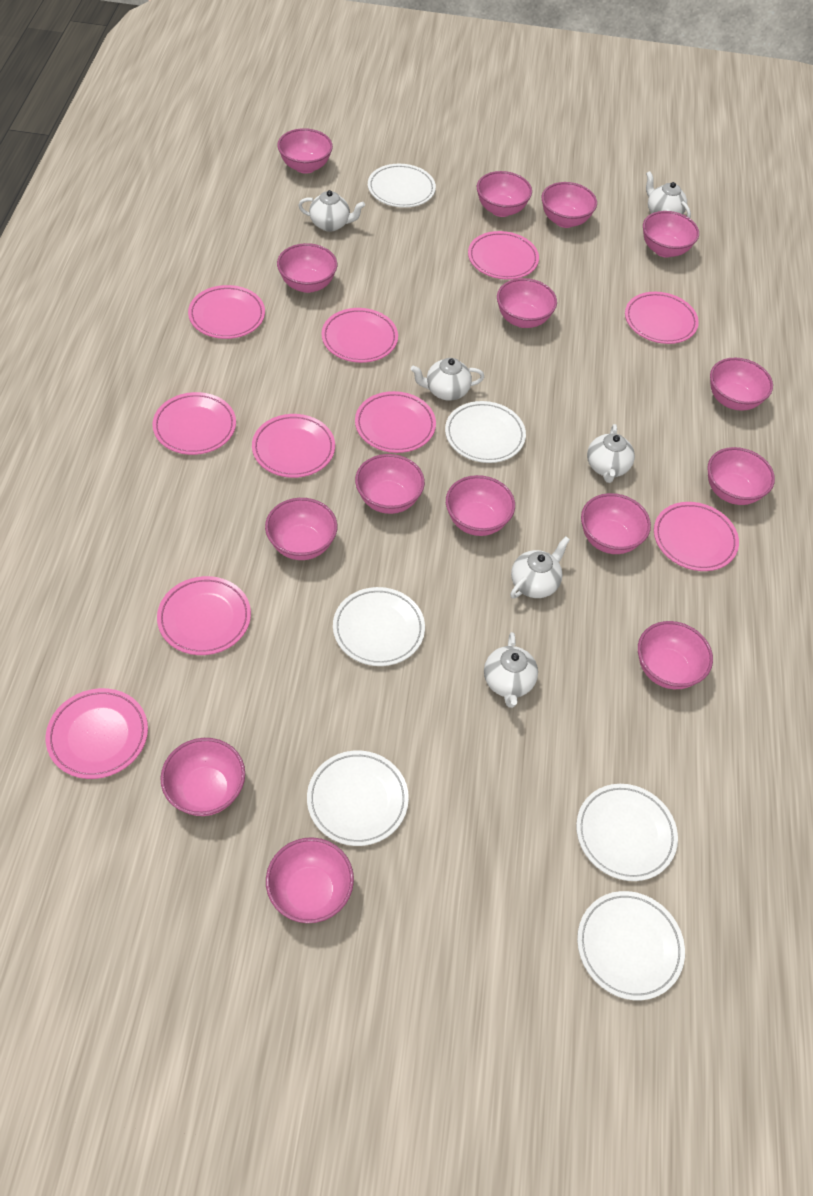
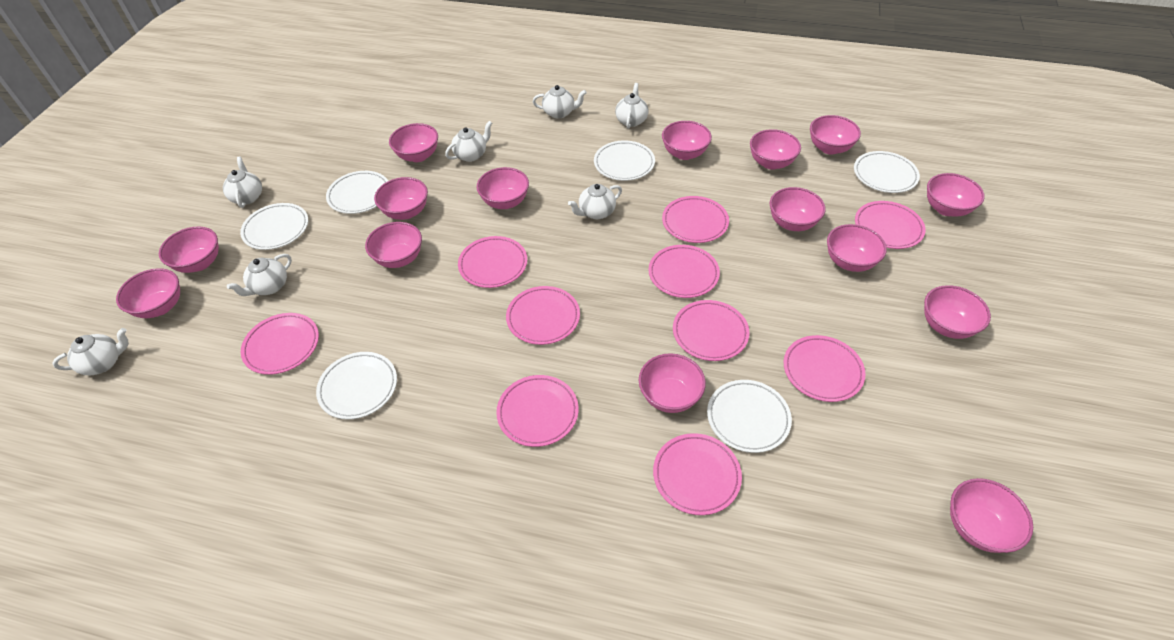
white teapot: [298,190,365,232] [411,358,484,401] [484,632,538,708] [510,536,570,598] [587,424,635,483] [646,171,691,218] = 6 -> [53,328,129,376] [223,157,262,208] [227,254,292,296] [445,121,492,162] [533,85,587,119] [568,184,622,219] [615,83,648,129] = 7

